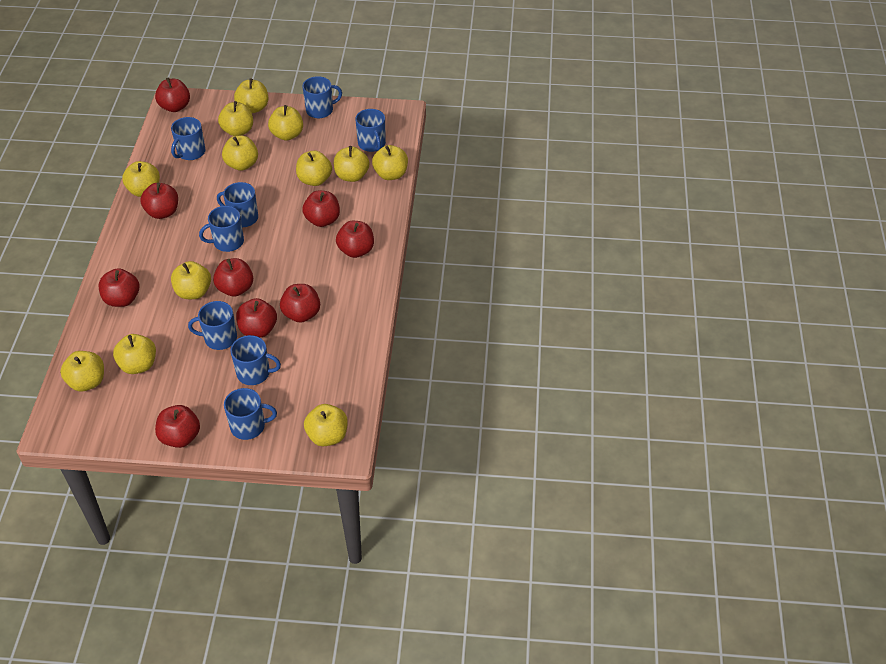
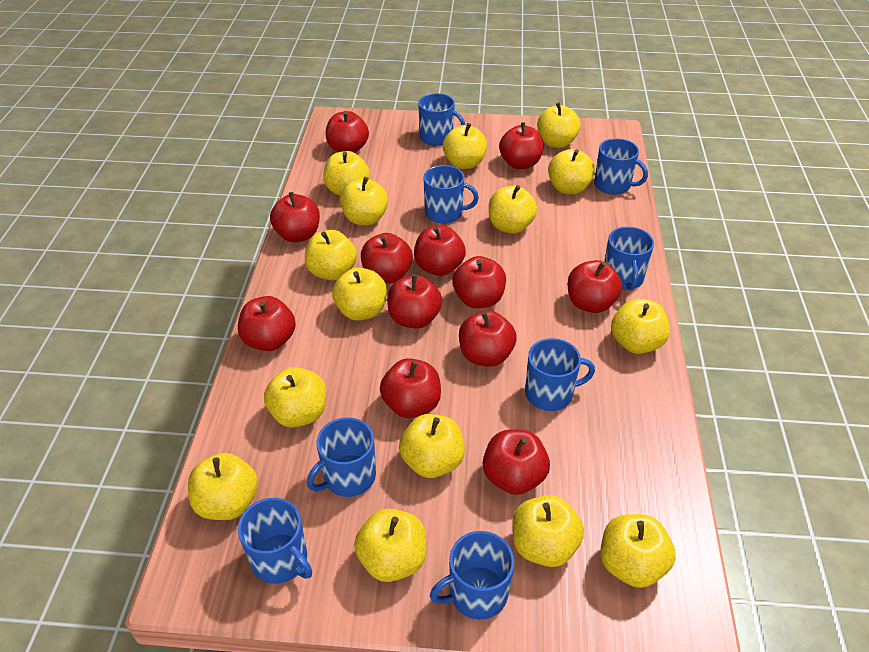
red apple: [99,268,139,307] [140,183,178,219] [155,77,190,112] [155,405,200,448] [213,258,253,297] [236,298,277,337] [280,284,320,323] [302,191,340,227] [336,221,374,258] = 9 -> [238,296,296,351] [270,192,320,243] [326,111,369,153] [361,233,413,284] [380,358,441,418] [387,274,442,329] [414,225,466,276] [452,256,506,308] [459,311,516,367] [483,429,550,495] [499,122,544,169] [568,260,622,313] = 12
yellow apple: [60,351,104,392] [113,334,156,374] [122,161,160,197] [171,261,211,299] [218,101,253,136] [222,136,258,171] [234,78,268,113] [268,105,303,141] [296,151,332,186] [304,404,348,446] [334,146,369,182] [372,145,408,180] = 12 -> [188,453,258,520] [264,367,326,428] [305,230,357,281] [323,151,370,195] [332,267,387,321] [340,177,388,225] [354,508,427,582] [399,414,465,478] [443,123,487,169] [489,185,537,234] [512,495,584,567] [537,103,581,148] [548,149,595,194] [600,514,676,588] [611,298,670,354] = 15

